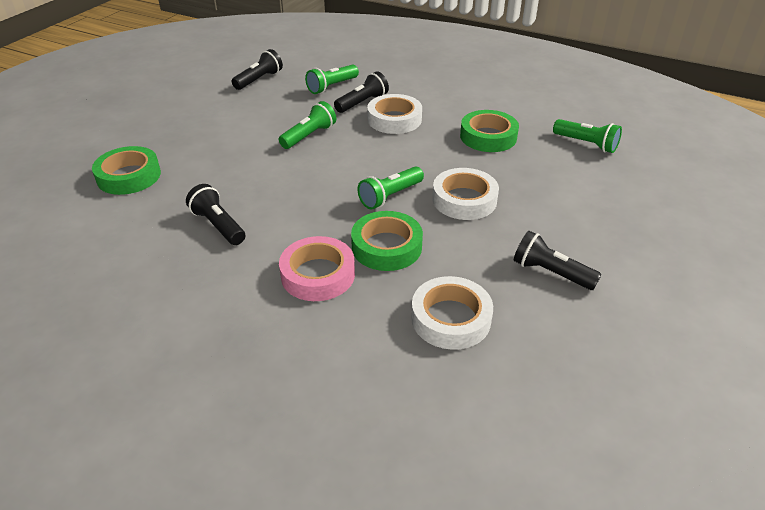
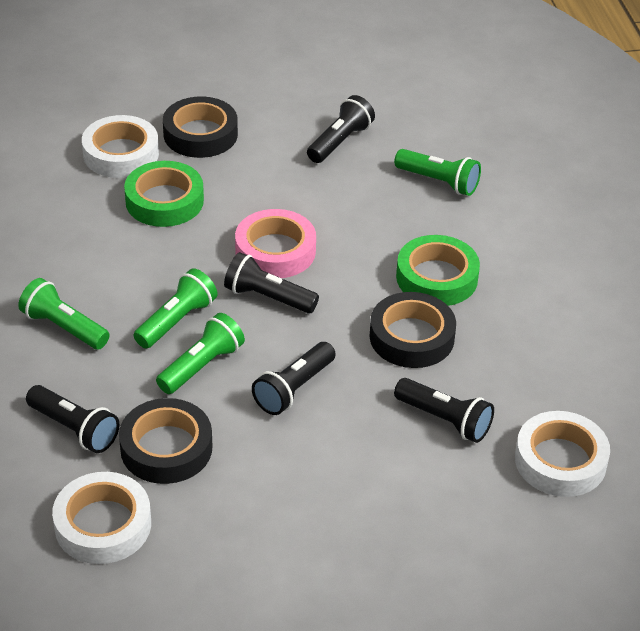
black flashlight: [186,184,245,245] [232,49,283,90] [334,71,389,113] [514,231,602,290] = 4 -> [26,385,119,453] [224,252,319,314] [252,342,336,415] [307,95,375,163] [394,378,494,443] = 5
black tape: none = 0 -> [119,398,212,484] [163,97,238,158] [369,292,456,368] = 3
green tape: [92,146,161,195] [351,211,423,271] [460,110,519,152] = 3 -> [124,161,204,227] [396,235,480,306] = 2

